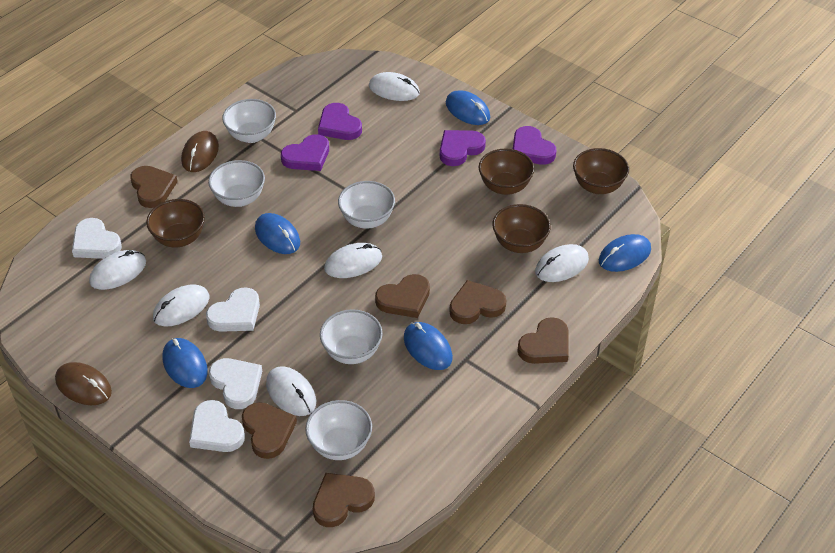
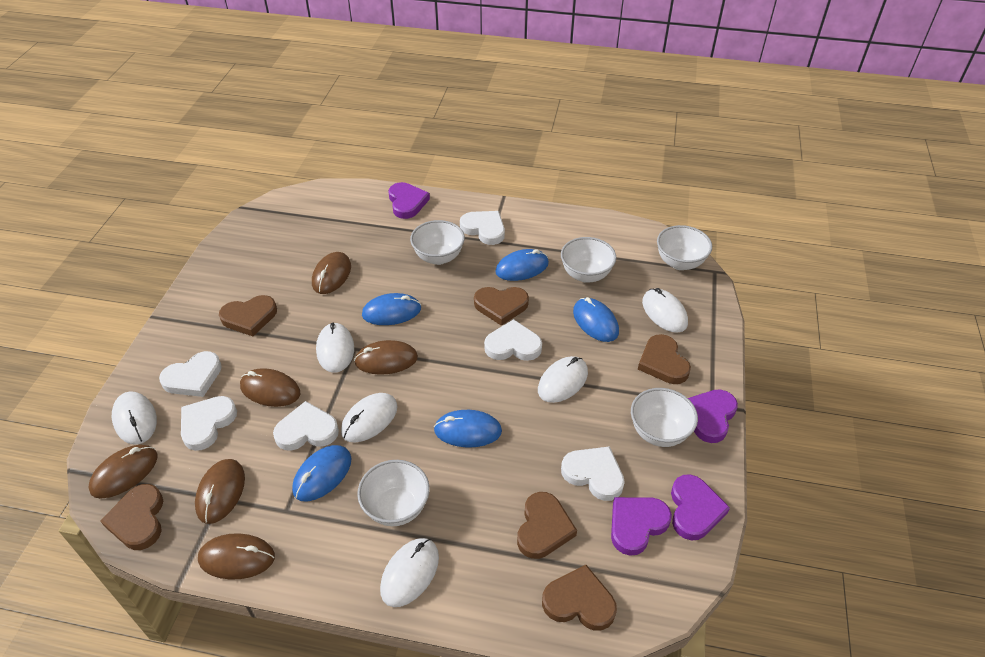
brown bowl: [146,199,205,248] [478,149,534,195] [492,204,551,253] [573,148,629,194] = 4 -> none = 0
brown mouse: [55,362,112,405] [181,131,219,172] = 2 -> [88,445,158,498] [195,459,245,524] [198,533,275,580] [240,368,300,407] [312,252,351,294] [354,340,418,375] = 6
white heart: [72,218,122,259] [189,400,245,452] [206,287,260,332] [209,358,262,409] = 4 -> [159,351,222,397] [181,396,237,451] [273,401,339,451] [460,211,505,245] [484,319,542,361] [561,446,625,501] = 6

